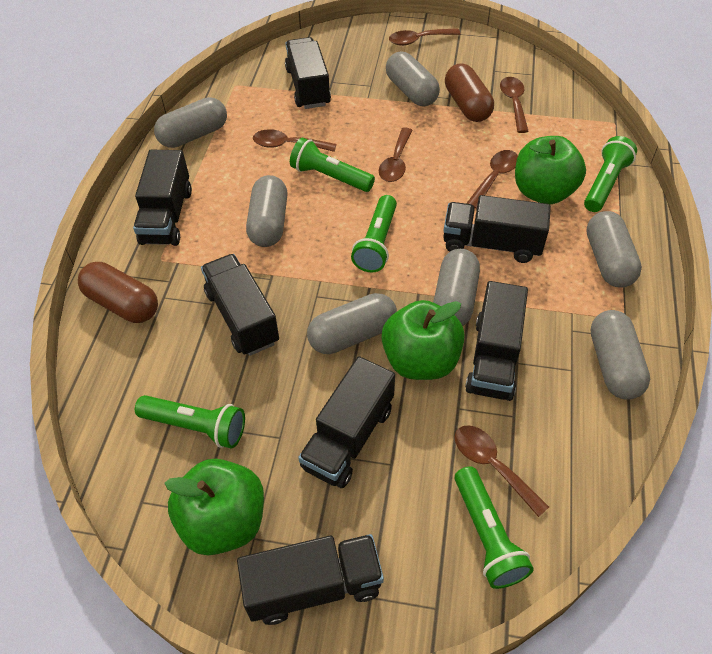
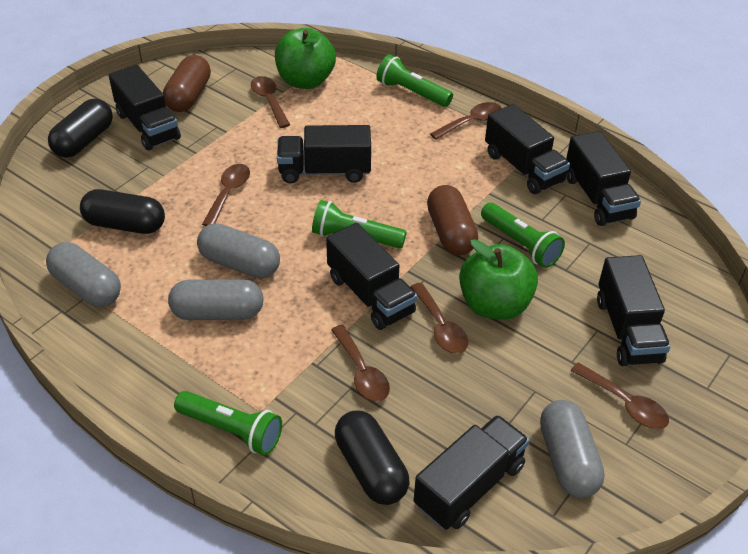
black capsule: none = 0 -> [48,99,113,158] [80,189,165,234] [335,411,410,505] = 3
green apple: [164,459,264,555] [381,300,465,380] [515,136,586,205] = 3 -> [275,28,336,89] [459,239,538,320] = 2
green flashlight: [135,395,245,448] [290,137,375,192] [351,195,397,273] [455,466,534,589] [584,136,637,212] = 5 -> [174,391,282,455] [312,200,407,248] [376,55,453,107] [481,203,565,268] = 4
grey capsule: [154,97,227,148] [246,175,288,247] [307,293,397,354] [386,52,440,106] [433,249,480,326] [586,211,642,288] [591,310,650,400] = 7 -> [46,242,121,307] [168,279,264,320] [197,223,280,278] [540,400,605,498] = 4

